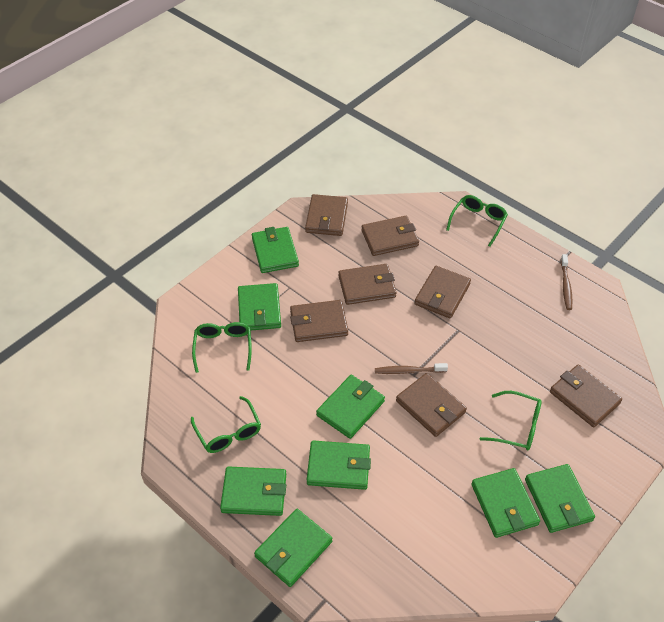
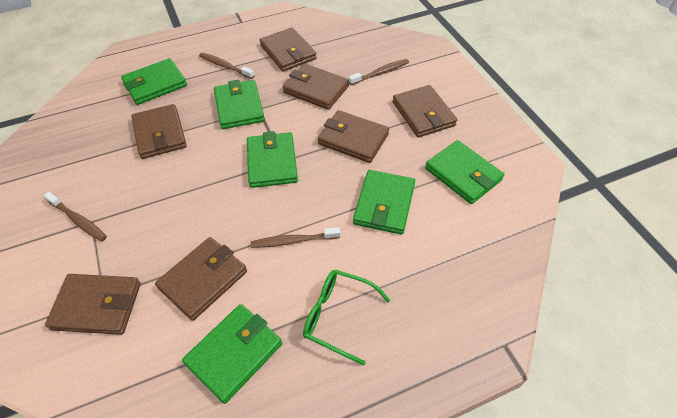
brown toothbrush: [375,363,448,374] [561,254,572,310] = 2 -> [44,192,107,242] [199,53,255,79] [251,227,340,248] [349,59,409,85] = 4
green glasses: [191,396,261,453] [192,322,252,373] [446,195,508,247] [480,391,542,451] = 4 -> [303,270,390,365] = 1
green wallet: [220,466,286,516] [238,283,281,330] [252,227,299,273] [254,509,332,587] [307,440,371,490] [316,375,385,439] [471,468,540,538] [525,464,595,533] = 8 -> [121,58,187,105] [182,304,282,404] [214,80,265,129] [247,131,298,188] [353,170,415,235] [425,140,504,204] = 6

